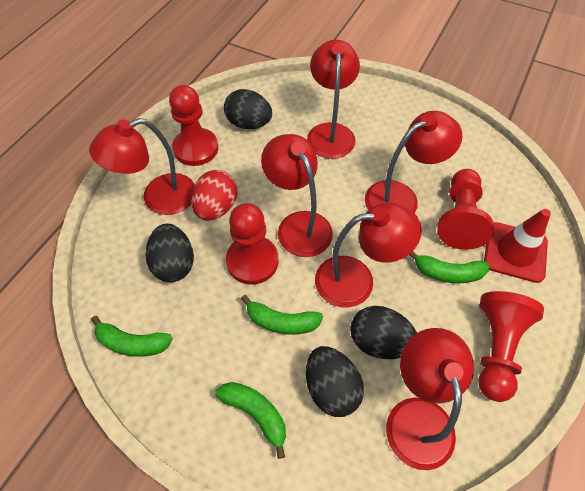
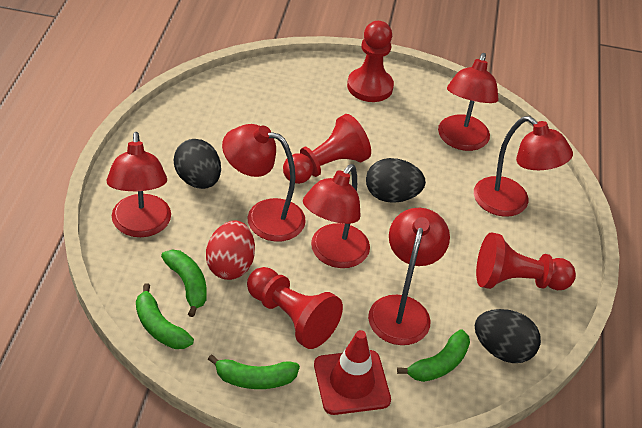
black egg: [146,224,194,282] [224,89,272,129] [306,346,364,417] [350,306,417,359] = 4 -> [174,139,221,189] [366,158,426,203] [475,309,541,363] = 3

